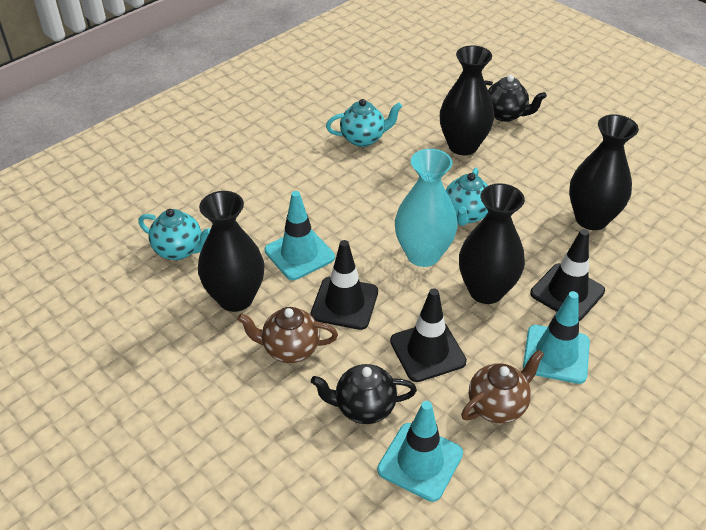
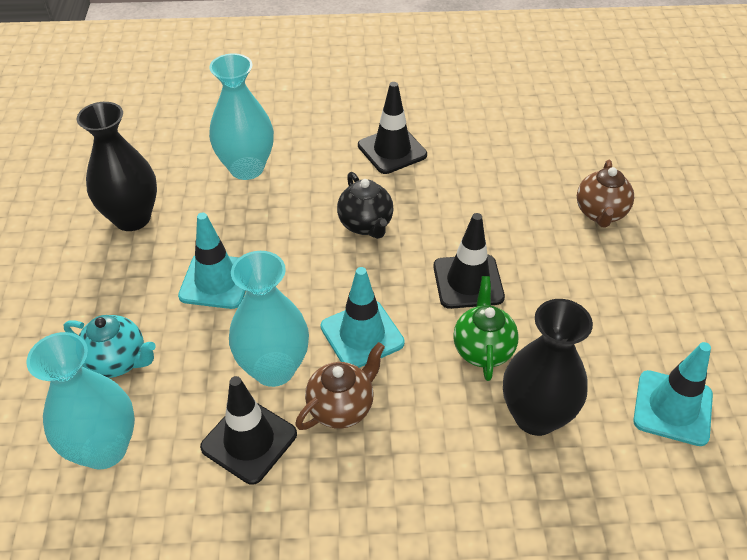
black teapot: [311,364,417,424] [484,75,547,122] = 2 -> [337,172,394,239] = 1
black vase: [198,191,264,312] [440,45,494,155] [459,183,525,304] [569,114,639,230] = 4 -> [77,102,157,231] [503,299,593,436] = 2
green teapot: none = 0 -> [453,276,519,381] = 1
turquoise teapot: [138,209,211,260] [326,99,402,147] [446,168,488,226] = 3 -> [64,315,156,378] = 1
turquoise vase: [395,149,458,267] = 1 -> [26,332,135,469] [209,53,274,180] [229,251,309,387] = 3

